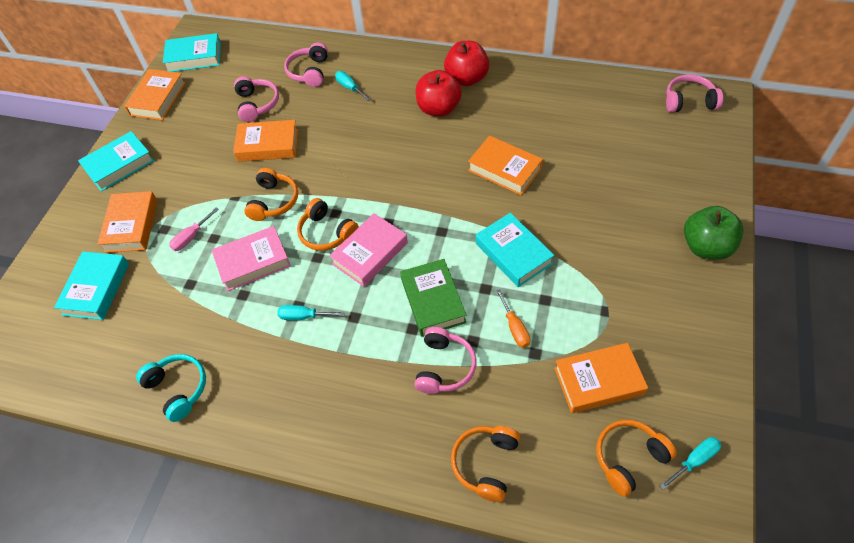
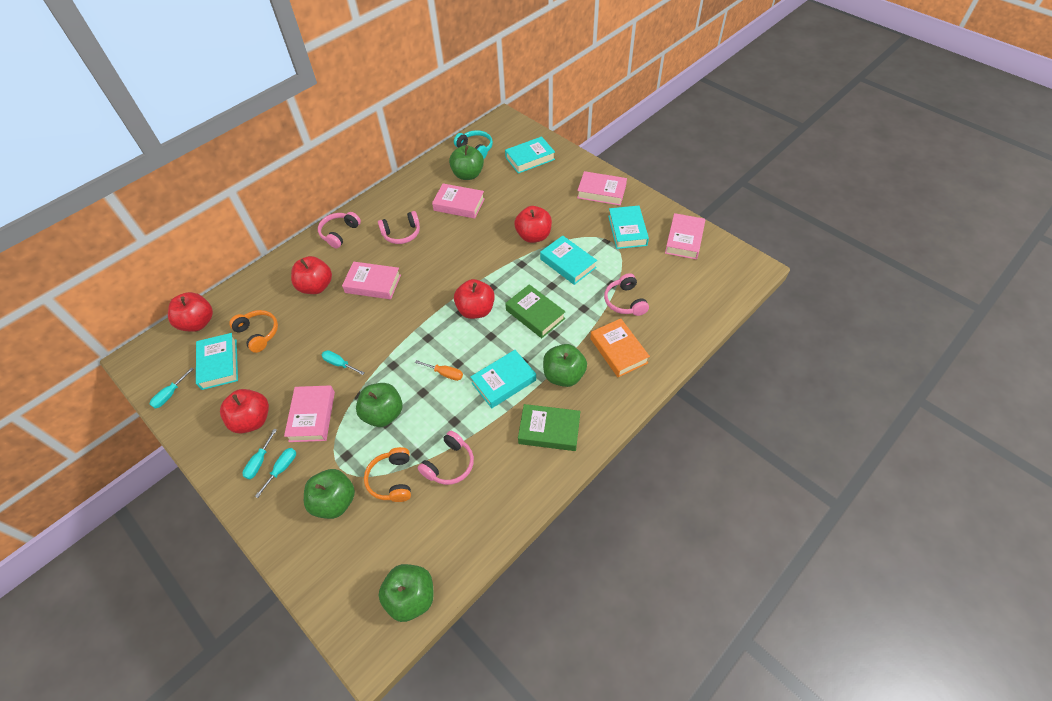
green apple: [684,206,744,260] = 1 -> [304,469,355,519] [356,383,403,427] [379,564,434,622] [449,145,484,180] [543,344,587,387] = 5
green book: [400,259,467,336] = 1 -> [505,284,566,338] [518,404,580,451] = 2
orange book: [98,191,157,253] [124,69,186,120] [233,120,298,162] [468,136,543,195] [554,343,648,413] = 5 -> [590,318,650,377] = 1
orange headphones: [244,168,298,221] [297,198,359,251] [451,426,520,502] [596,420,677,497] = 4 -> [229,310,278,353] [364,447,411,502] = 2
pink book: [211,226,291,291] [329,213,408,287] = 2 -> [284,385,335,442] [342,262,401,299] [432,184,485,219] [577,171,627,206] [665,213,705,260] = 5
pink screwdriver: [169,208,219,251] = 1 -> none = 0
red apple: [415,70,462,117] [444,41,489,86] = 2 -> [168,292,213,332] [220,389,269,434] [291,256,332,294] [454,279,495,319] [514,206,552,243] = 5
turquoise book: [54,251,129,320] [78,131,154,192] [163,33,221,72] [476,213,554,287] = 4 -> [196,333,238,390] [470,350,536,408] [505,136,555,174] [540,235,597,285] [608,206,649,249] = 5
turquoise screwdriver: [277,305,345,320] [335,71,371,101] [659,437,721,490] = 3 -> [150,367,193,408] [243,429,277,479] [255,448,296,498] [322,350,365,375] = 4

